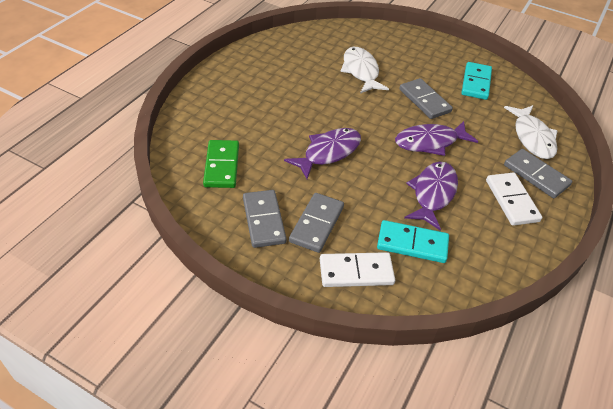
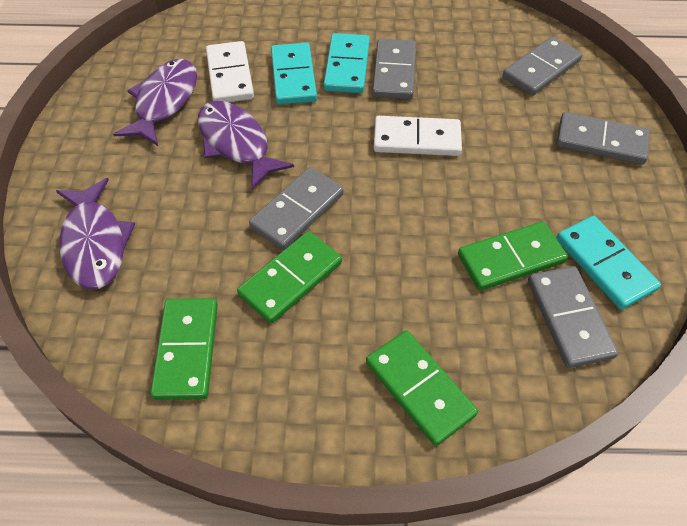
green domino: [203,140,239,188] = 1 -> [150,298,218,400] [237,231,342,324] [366,330,478,446] [458,222,568,291] = 4
grey domino: [243,190,287,248] [289,193,344,253] [399,78,453,119] [504,149,572,198] = 4 -> [249,167,344,250] [372,39,416,100] [503,36,582,96] [528,266,618,368] [556,112,650,165] = 5
turquoise domino: [377,220,449,263] [461,62,492,100] = 2 -> [271,43,317,105] [323,33,370,93] [556,216,661,310] = 3
white fish: [341,47,389,94] [504,105,557,159] = 2 -> none = 0

